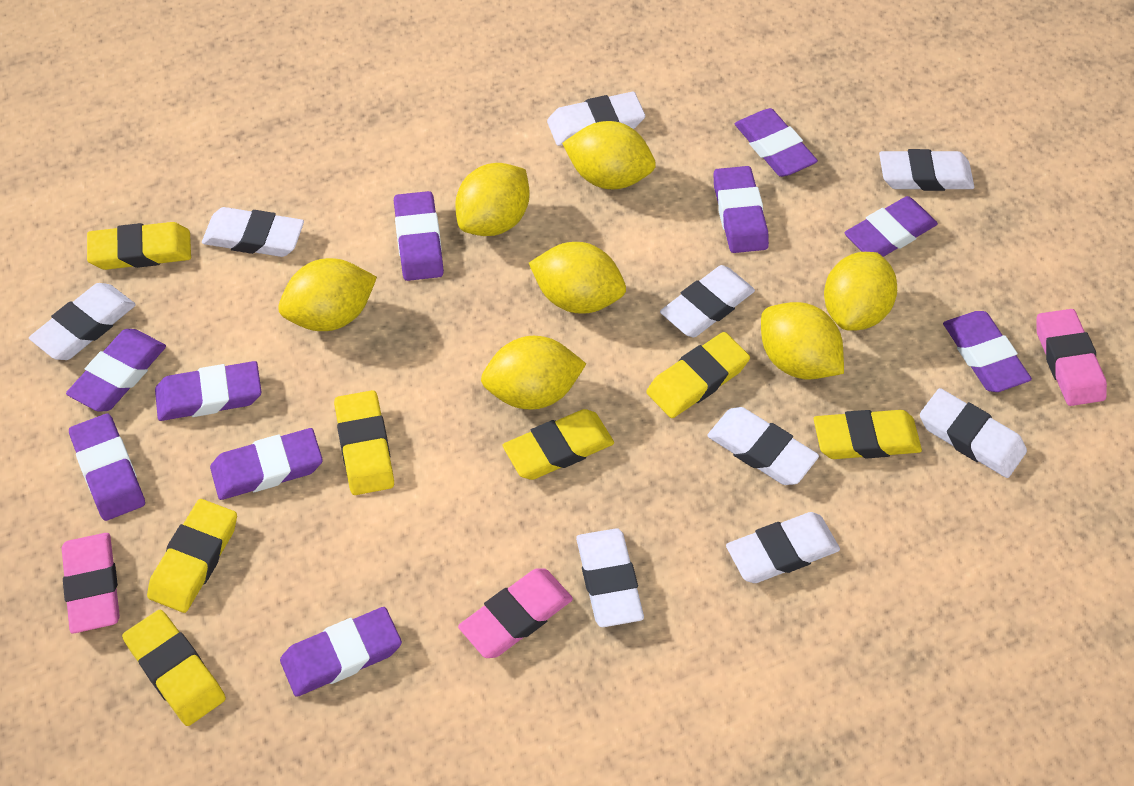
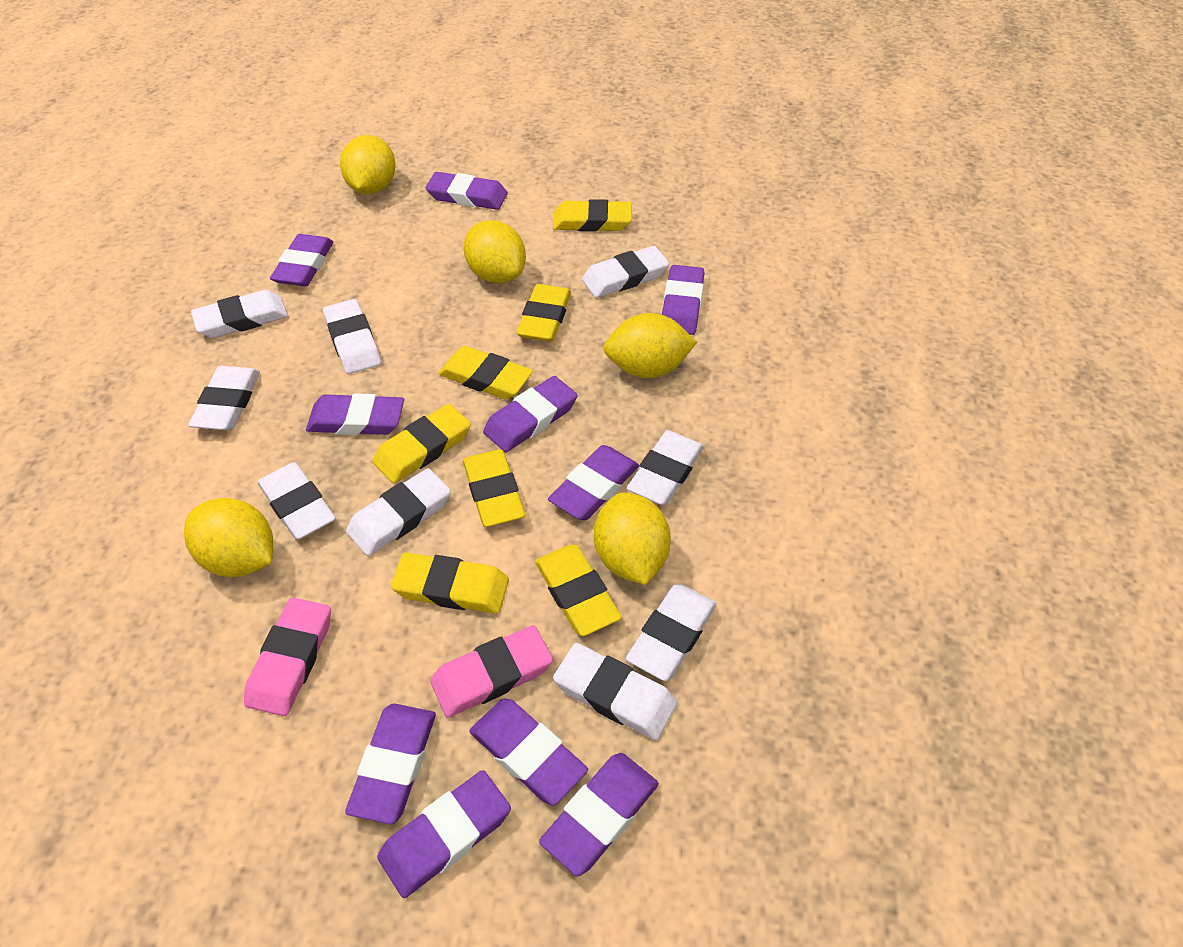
pink eraser: [62,533,120,633] [458,568,573,658] [1037,309,1107,406] = 3 -> [244,598,331,716] [430,625,553,718] = 2
yellow lemon: [278,258,377,331] [455,163,529,236] [481,336,586,410] [529,242,626,314] [562,121,656,189] [761,302,844,379] [824,252,897,331] = 7 -> [184,498,273,577] [340,135,396,194] [463,220,526,283] [594,492,671,585] [604,313,697,378] = 5

